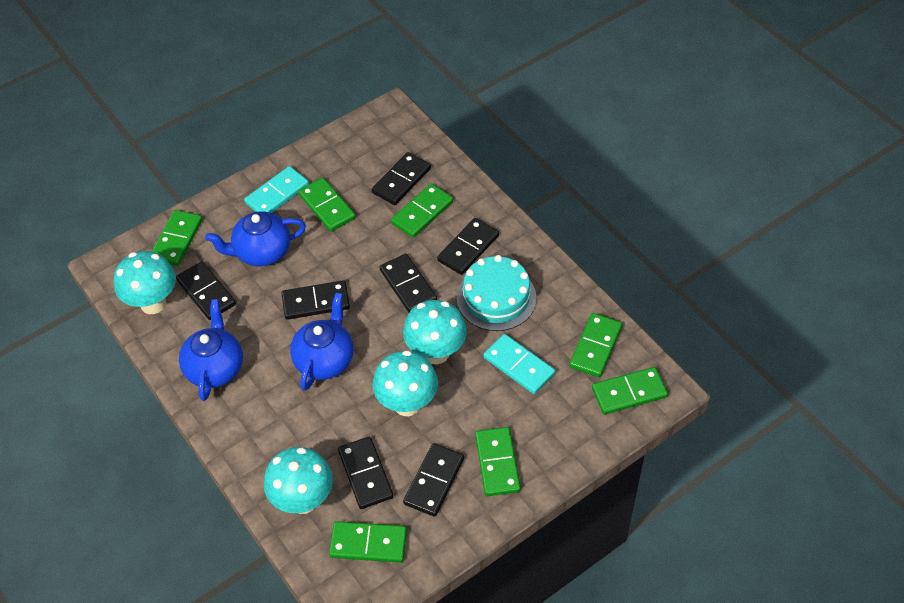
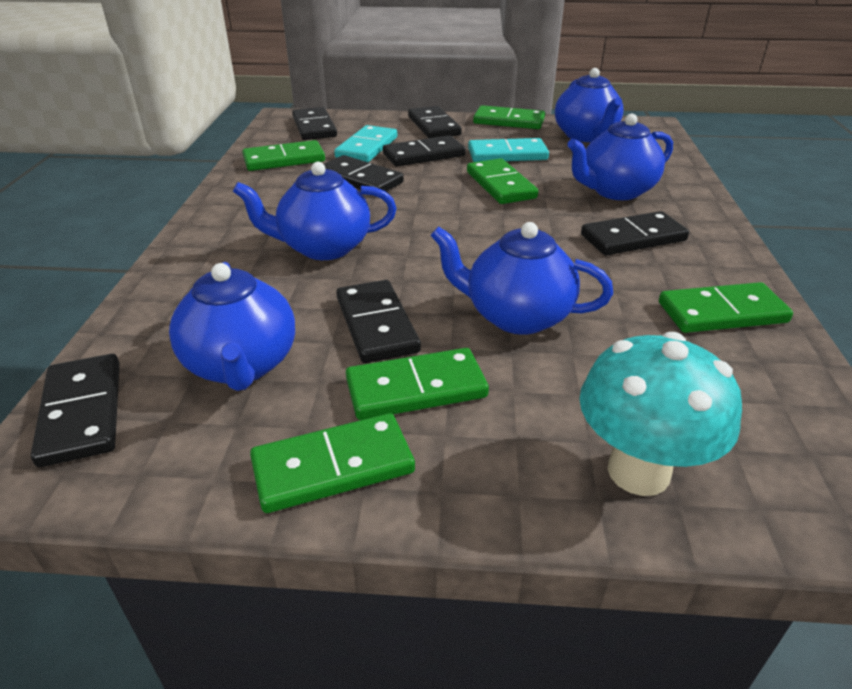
blue teapot: [179,299,243,401] [205,212,306,267] [290,292,354,391] = 3 -> [169,262,295,391] [233,162,397,260] [430,222,613,335] [555,68,624,142] [567,114,673,200] = 5
green domino: [151,210,203,266] [298,177,356,232] [329,521,407,563] [391,184,453,238] [475,427,521,496] [569,313,622,377] [592,367,668,415] = 7 -> [242,140,325,171] [250,413,415,513] [346,348,489,420] [467,158,538,204] [473,105,545,129] [659,282,793,333] = 6
turquoise cake: [457,255,536,331] = 1 -> none = 0
turquoise mushroom: [114,251,176,314] [264,447,333,514] [372,350,438,416] [403,300,467,364] = 4 -> [579,332,742,496] = 1

